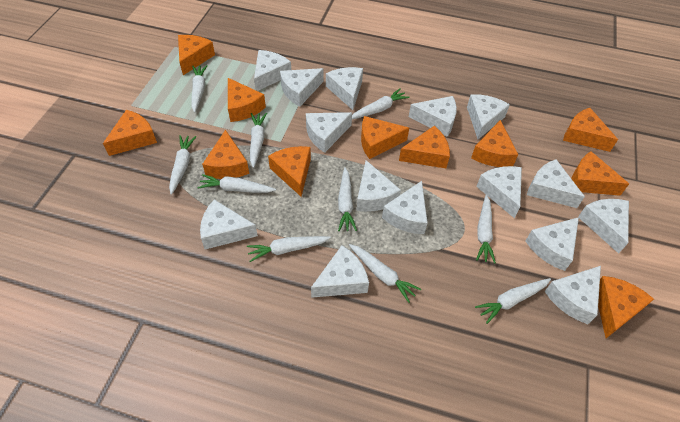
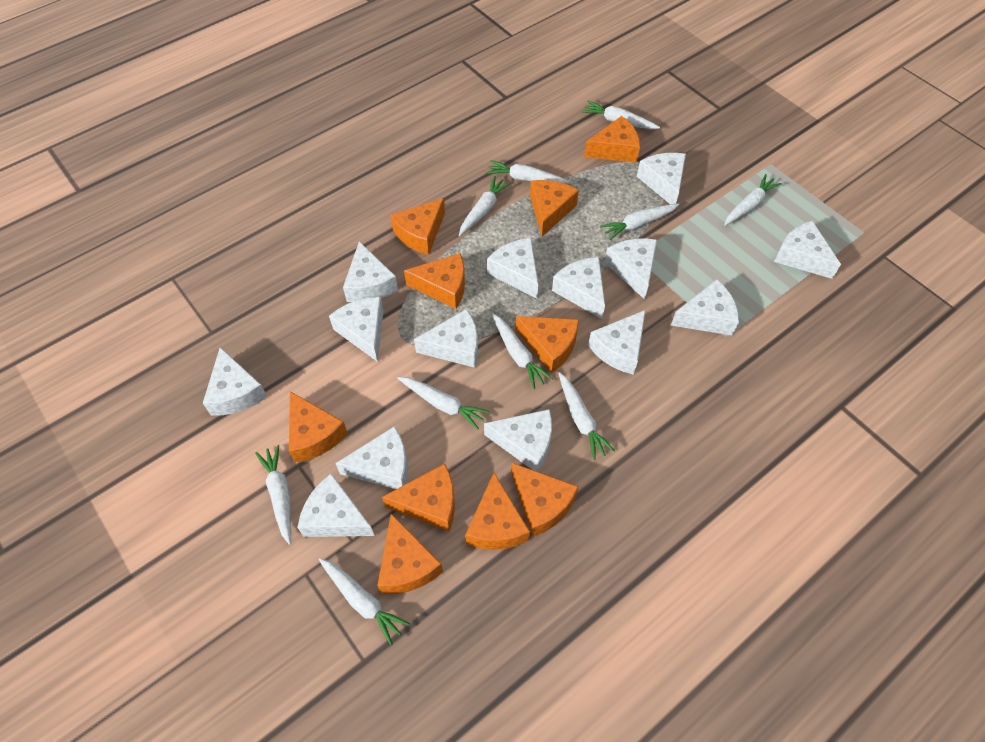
orange cheese: [103,110,157,156] [178,35,215,75] [202,130,249,179] [228,78,266,122] [268,146,311,197] [361,116,409,159] [399,126,450,168] [471,120,518,167] [563,108,618,152] [571,151,629,196] [598,276,654,338] = 11 -> [289,391,348,462] [377,514,443,594] [382,463,455,532] [390,198,445,255] [404,253,465,309] [465,473,530,550] [511,463,578,537] [515,316,579,373] [530,180,579,237] [584,116,640,163] = 10
white cheese: [200,199,258,249] [254,50,291,91] [280,68,324,107] [306,112,352,153] [311,245,369,298] [326,67,363,110] [356,160,401,212] [382,181,428,234] [409,96,457,137] [467,94,510,139] [476,166,522,218] [526,217,579,271] [527,159,585,208] [545,266,601,324] [578,199,629,254] = 15 -> [203,347,267,415] [297,473,375,537] [329,297,383,362] [335,426,408,489] [343,242,398,302] [414,309,478,368] [484,409,552,472] [487,238,538,298] [552,257,605,319] [588,310,646,375] [604,238,657,300] [637,153,686,204] [671,280,739,335] [774,221,841,279] = 14

